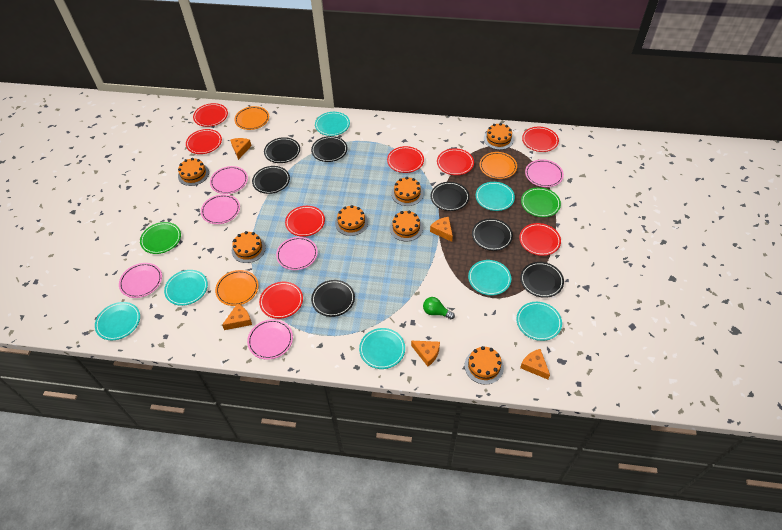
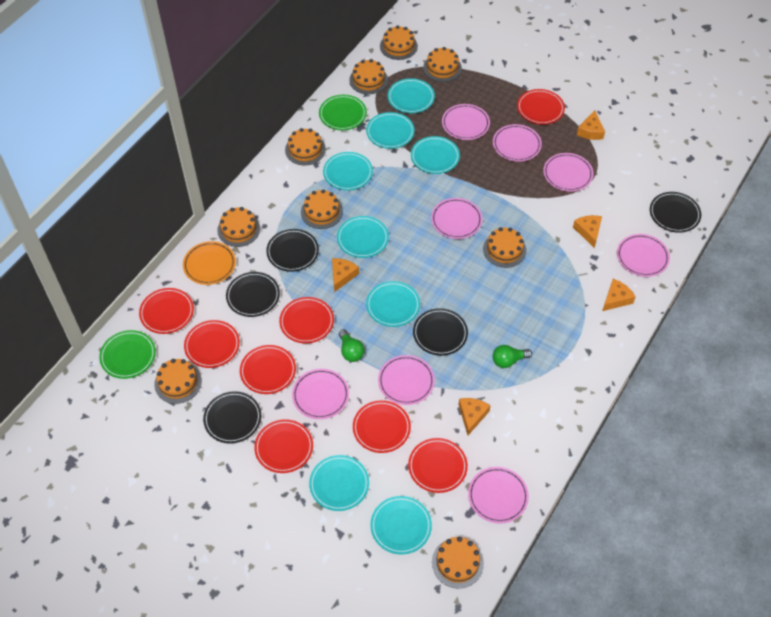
black plate: [252,166,290,194] [264,137,300,163] [311,136,348,162] [311,280,355,317] [431,182,470,211] [472,218,513,251] [520,262,564,298] = 7 -> [203,391,261,444] [226,272,280,317] [266,229,319,272] [413,308,468,356] [650,192,701,233] = 5
green light bulb: [423,297,455,319] = 1 -> [339,329,364,362] [493,345,532,368] = 2
orange cake: [178,158,209,186] [232,231,266,263] [335,205,368,236] [390,211,423,241] [391,177,423,206] [465,346,504,385] [484,123,514,150] = 7 -> [154,359,202,404] [217,207,260,247] [285,128,326,165] [301,189,343,229] [349,59,388,94] [380,26,418,60] [423,47,462,82] [432,537,484,588] [483,227,526,268] = 9
orange plate: [215,270,259,306] [234,106,269,130] [480,152,517,179] = 3 -> [183,241,236,285] = 1
pink plate: [119,263,162,298] [201,194,240,224] [210,166,248,194] [247,319,293,360] [276,237,318,270] [525,159,564,187] = 6 -> [292,369,349,419] [378,355,435,405] [431,198,482,239] [442,104,490,140] [468,467,529,524] [493,124,542,162] [543,153,593,192] [617,234,670,277] = 8
turquoise plate: [95,302,140,340] [164,270,208,306] [315,112,350,136] [359,328,405,369] [468,260,511,295] [476,182,515,211] [516,302,562,341] = 7 -> [309,455,369,511] [323,152,373,191] [337,216,389,258] [366,112,415,149] [366,281,420,327] [370,496,432,555] [388,78,435,113] [411,136,460,174] = 8

